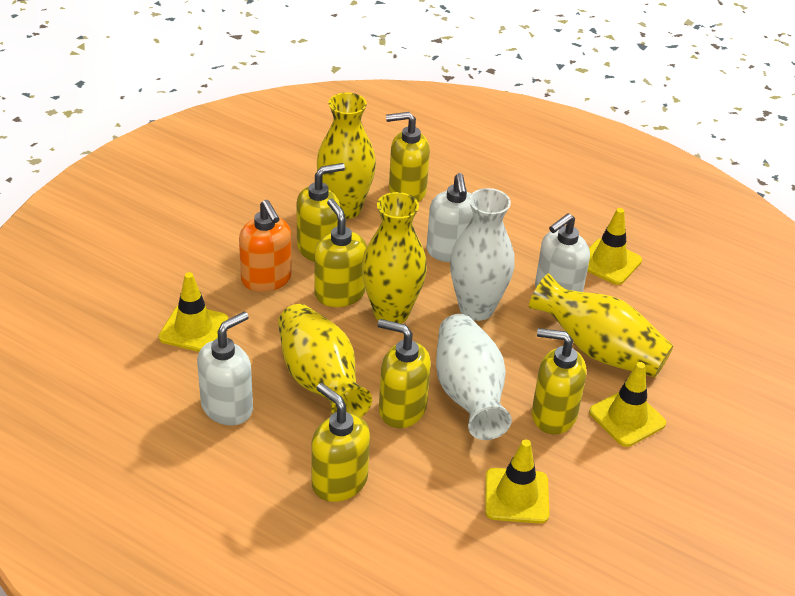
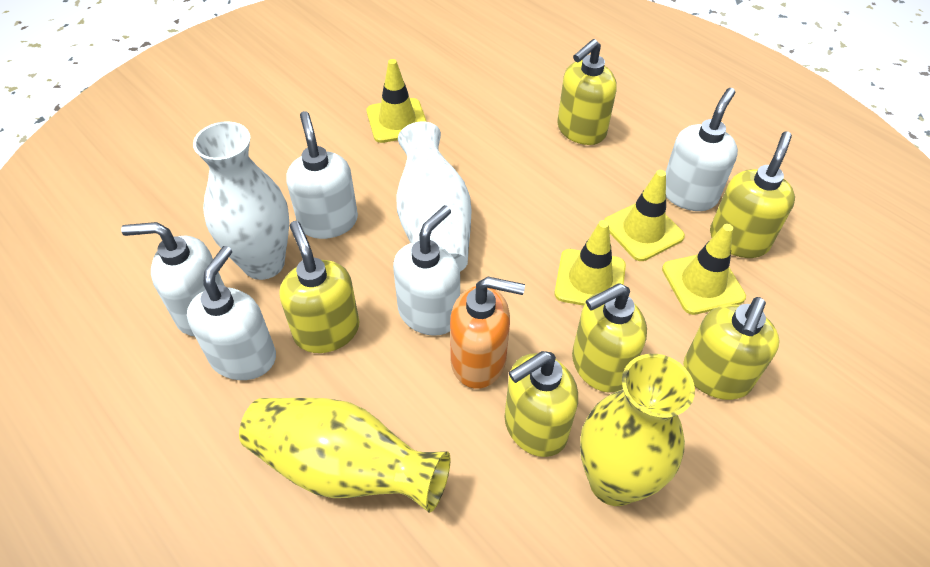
white soap dispenser: [197,311,253,426] [427,173,473,262] [535,213,590,292] = 3 -> [121,222,224,336] [187,246,276,380] [287,111,358,239] [393,205,460,336] [666,88,738,211] = 5
yellow vase: [278,304,372,418] [317,93,376,219] [362,192,427,324] [529,273,673,377] = 4 -> [239,398,451,513] [580,354,695,506] = 2

